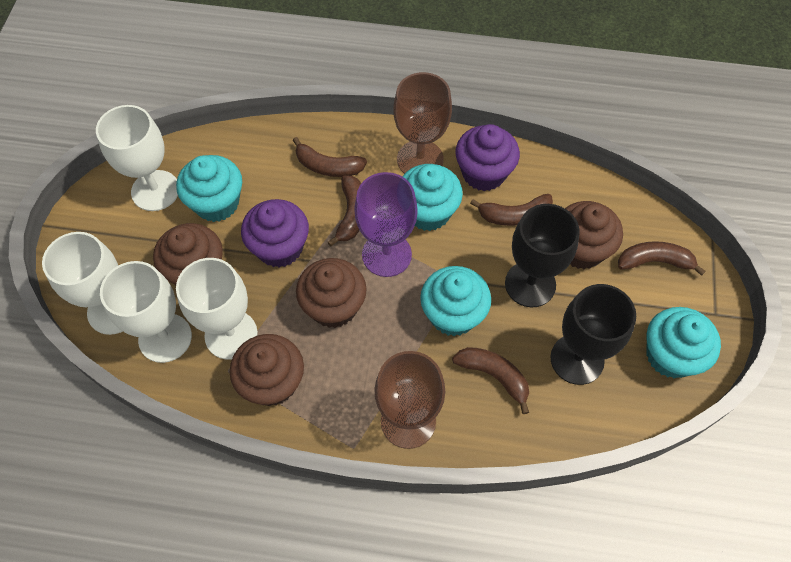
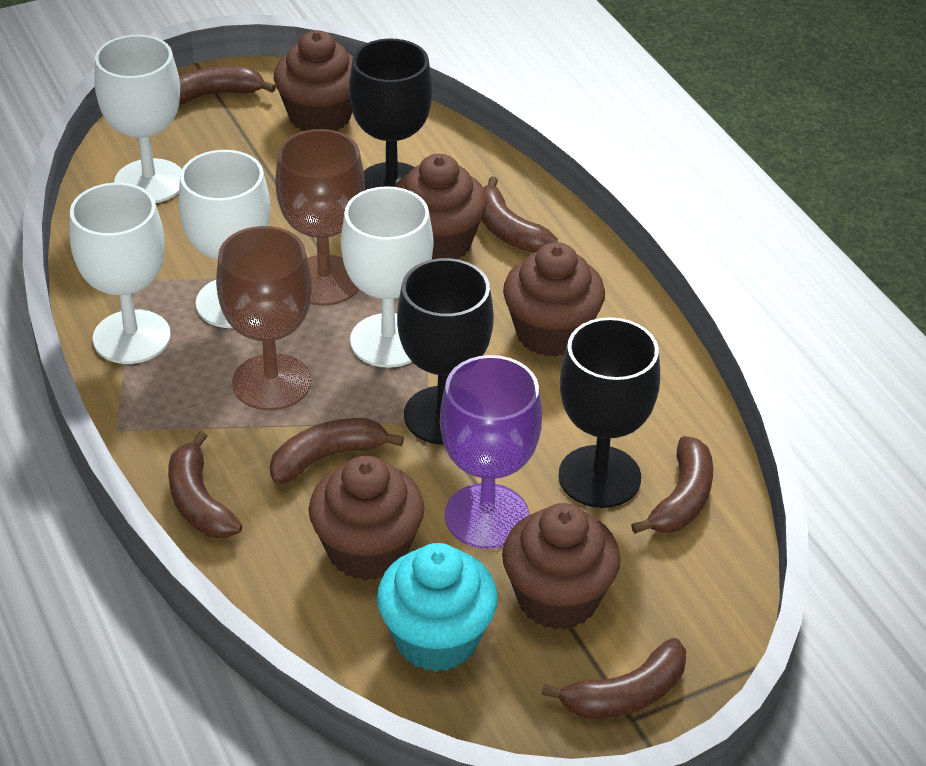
black goblet: [505,204,580,307] [551,284,636,385] = 2 -> [349,38,433,190] [397,258,494,445] [559,317,660,508] = 3
brown banana: [293,137,367,177] [328,175,361,247] [452,347,529,414] [470,194,553,226] [618,241,706,276] = 5 -> [168,431,242,538] [179,66,276,105] [270,418,404,484] [481,176,558,253] [542,638,686,718] [631,436,713,534] = 6
brown cupcake: [153,223,223,285] [230,334,304,406] [296,258,367,328] [565,201,623,269] = 4 -> [273,30,353,131] [309,456,425,580] [395,154,487,259] [502,503,621,630] [503,242,605,357] = 5
purple cupcake: [241,199,309,268] [455,124,520,191] = 2 -> none = 0
turquoise cupcake: [176,155,242,222] [402,164,463,231] [420,266,491,336] [646,307,721,378] = 4 -> [377,543,498,672] = 1

